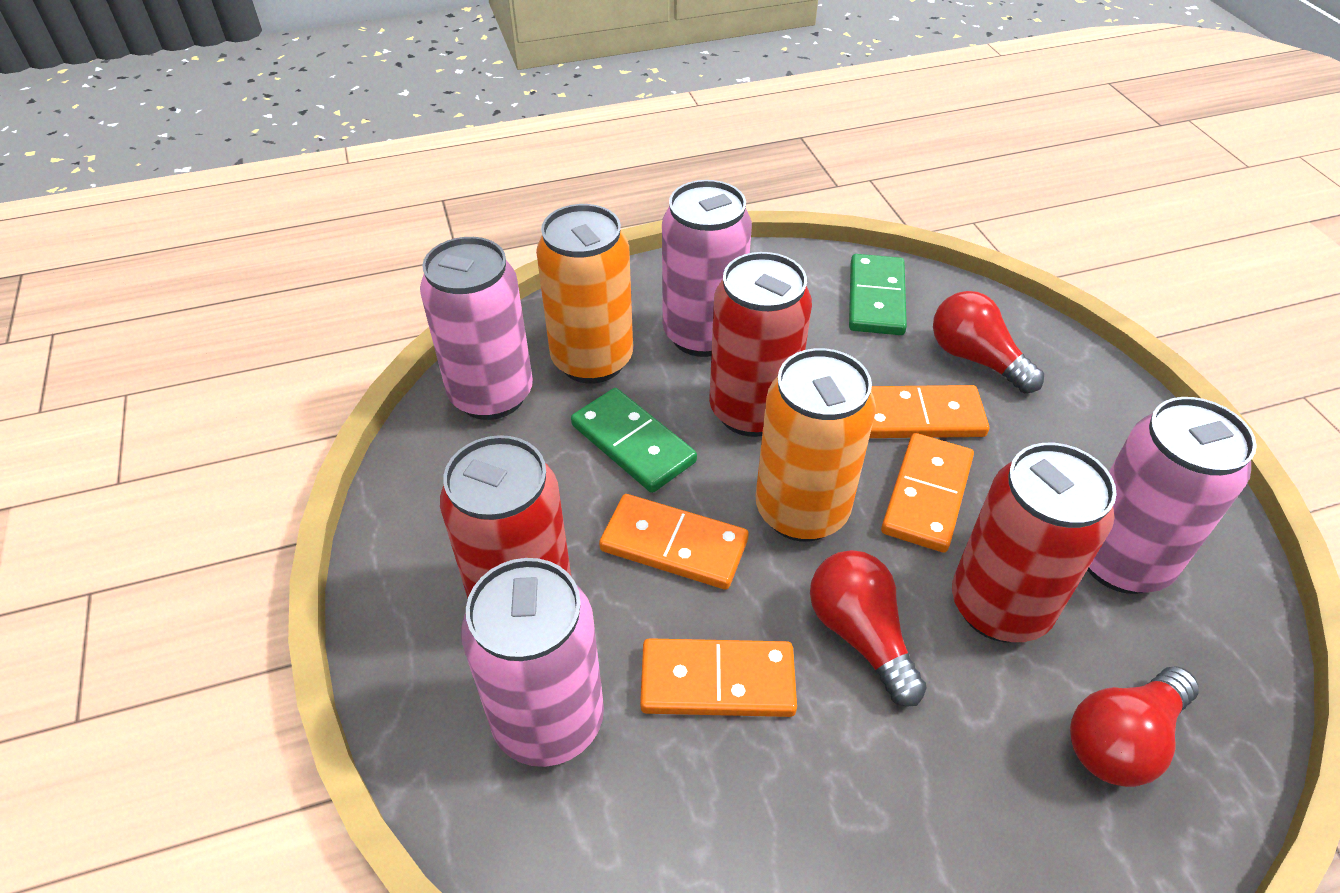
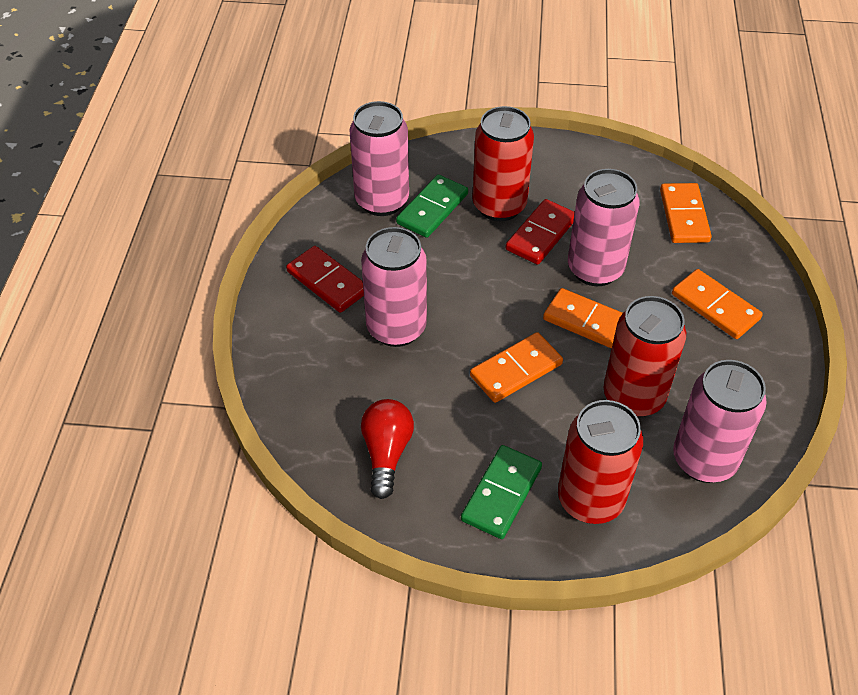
orange can: [536,204,633,383] [756,348,876,542] = 2 -> none = 0
red domino: none = 0 -> [286,246,364,313] [506,199,575,265] = 2
red light bulb: [810,550,927,707] [933,291,1044,393] [1070,666,1199,787] = 3 -> [361,399,414,499] = 1

